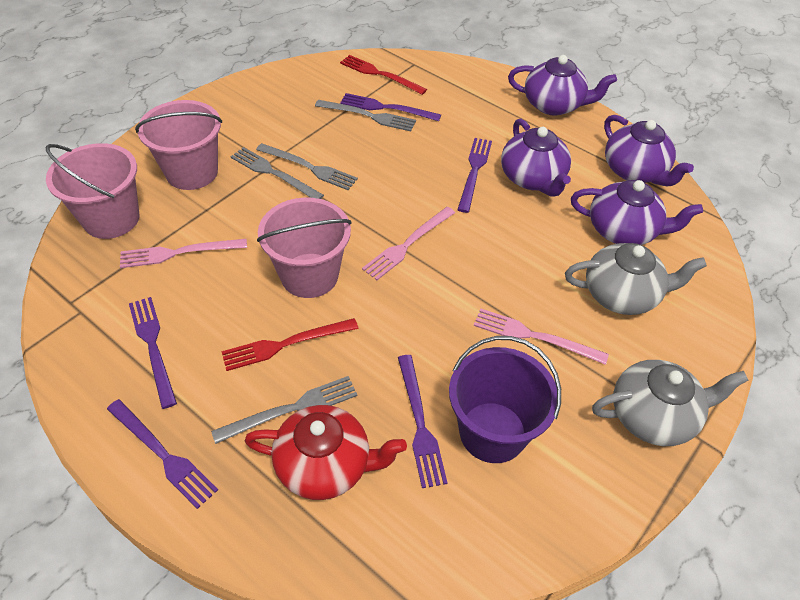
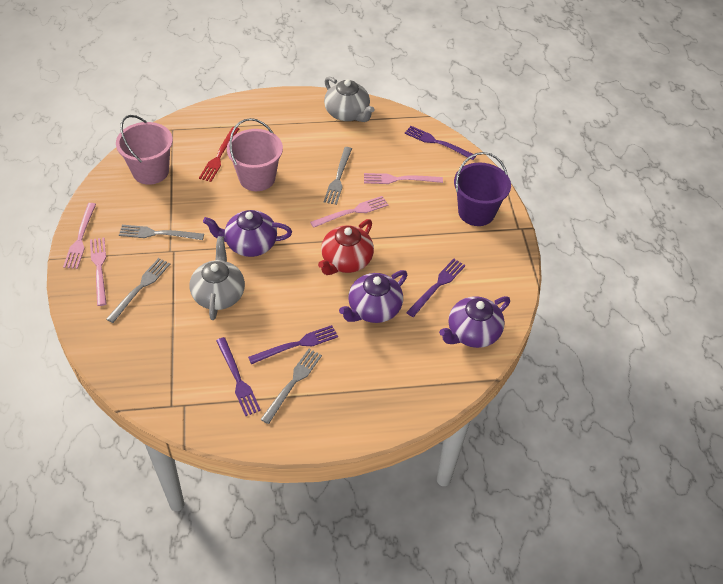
pink bucket: [45,143,139,239] [135,100,222,190] [257,197,351,298] = 3 -> [116,115,173,185] [227,118,283,191] = 2
pink fork: [120,239,247,268] [362,207,455,280] [474,309,609,365] = 3 -> [63,203,96,269] [90,238,107,306] [310,196,388,228] [364,173,443,184] = 4
purple fork: [107,399,218,509] [129,297,177,409] [340,93,441,121] [398,355,448,488] [457,138,492,213] = 5 -> [216,337,261,416] [248,325,338,364] [404,126,476,160] [406,259,465,317] = 4
purple teapot: [501,119,571,197] [508,55,617,116] [571,180,703,245] [604,115,694,186] = 4 -> [203,210,292,257] [339,270,407,323] [439,296,510,348] = 3
red fork: [221,318,359,371] [340,55,427,95] = 2 -> [199,127,239,182] = 1

